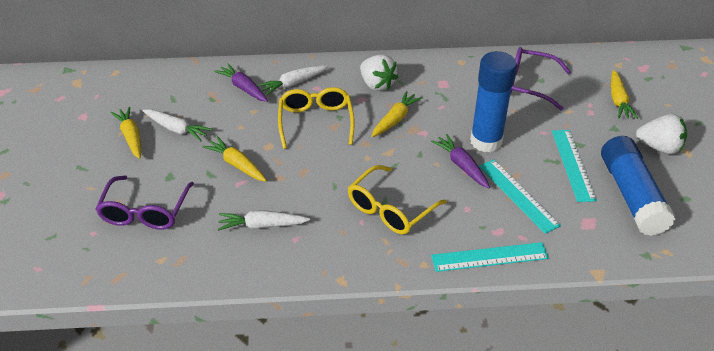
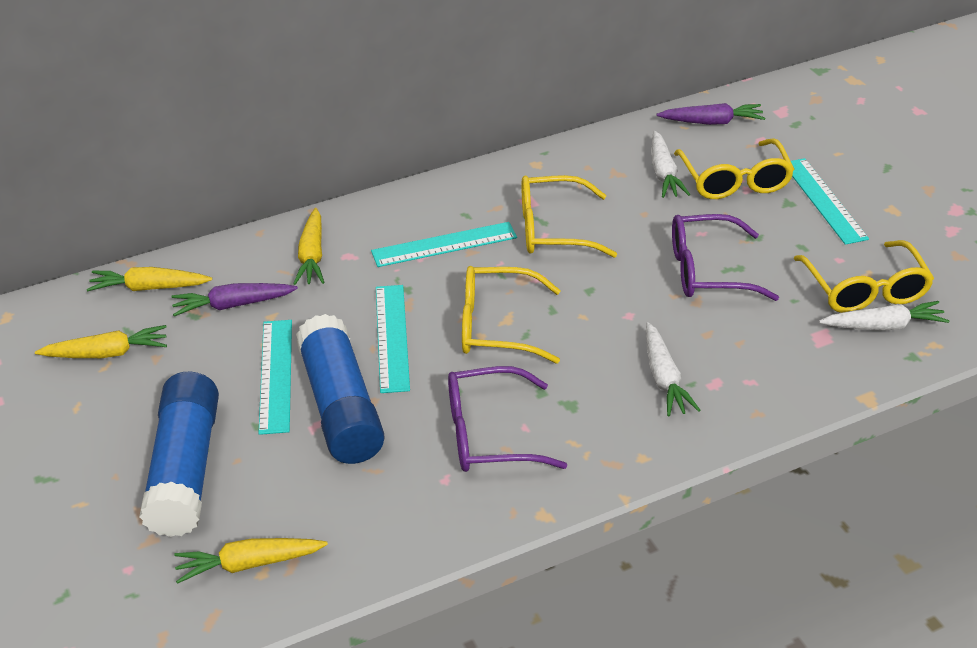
turquoise ruler: [431,242,549,272] [479,159,561,234] [552,130,597,202] = 3 -> [258,320,292,435] [371,222,517,267] [376,285,410,393] [791,158,869,245] = 4
white strawberry: [360,54,398,91] [636,114,687,154] = 2 -> none = 0
yellow glasses: [278,87,355,149] [348,165,447,235] = 2 -> [462,266,561,364] [522,175,617,258] [674,138,795,199] [794,240,934,313] = 4

